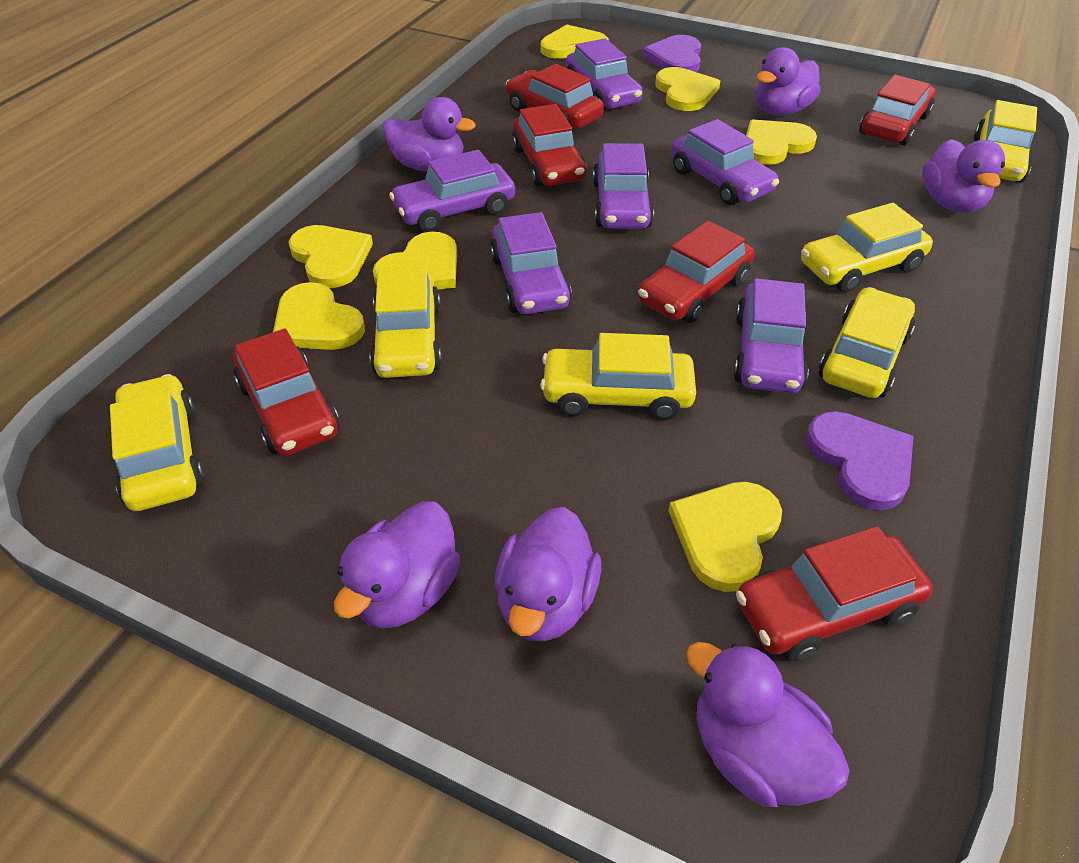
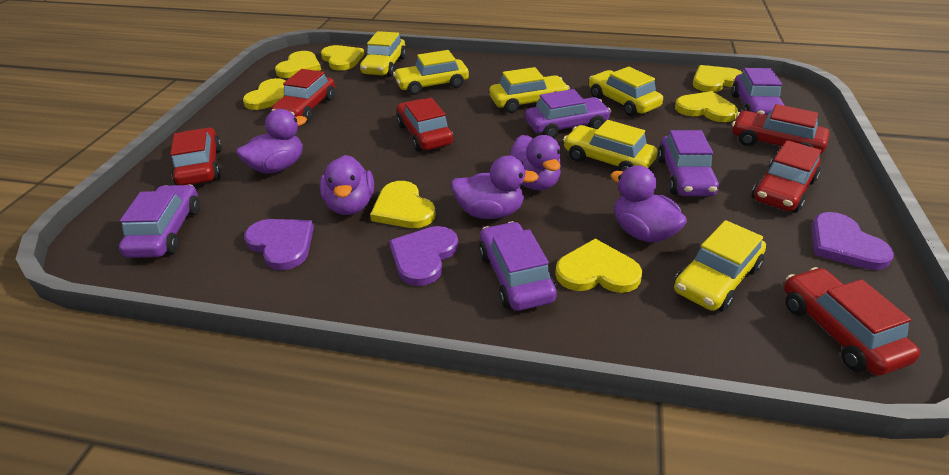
purple car: [389,150,515,232] [490,212,572,314] [566,38,643,109] [593,143,654,229] [671,119,779,205] [733,278,809,393] = 6 -> [119,185,200,258] [479,221,557,311] [525,89,611,138] [658,130,719,196] [731,68,785,115] = 5
purple duck: [334,501,461,629] [383,97,476,171] [494,507,601,641] [686,642,850,807] [755,47,820,116] [922,139,1005,213] = 6 -> [236,109,307,174] [320,155,374,215] [451,156,539,219] [508,135,561,190] [611,165,687,242] = 5
purple heart: [642,35,701,72] [806,411,914,510] = 2 -> [244,219,314,270] [389,226,458,286] [811,212,894,270] = 3

